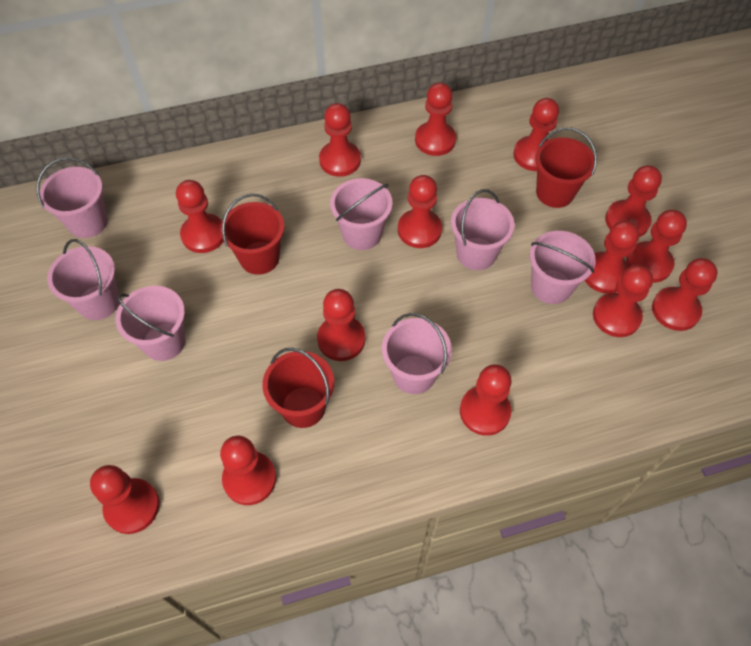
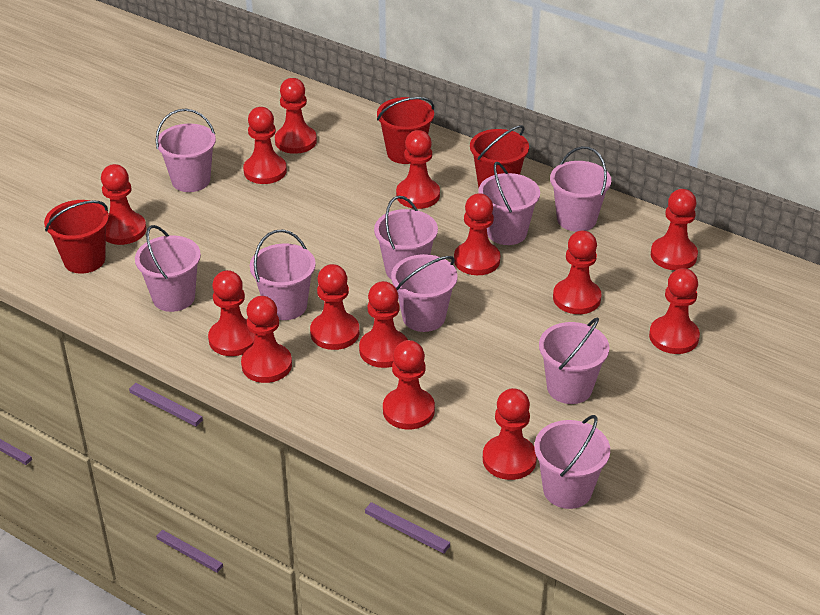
pink bucket: [36,157,108,238] [47,239,119,320] [115,286,186,361] [330,178,392,250] [382,313,452,394] [451,189,515,270] [529,231,596,304] = 7 -> [135,225,201,312] [156,109,216,192] [250,230,316,320] [374,196,438,280] [391,254,458,332] [478,162,540,245] [534,415,610,509] [539,317,609,404] [550,146,611,232] = 9

